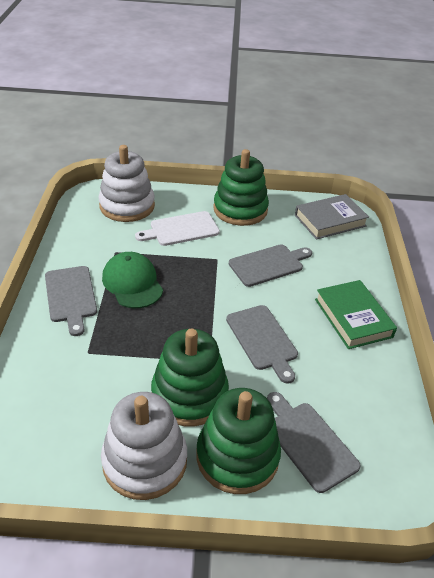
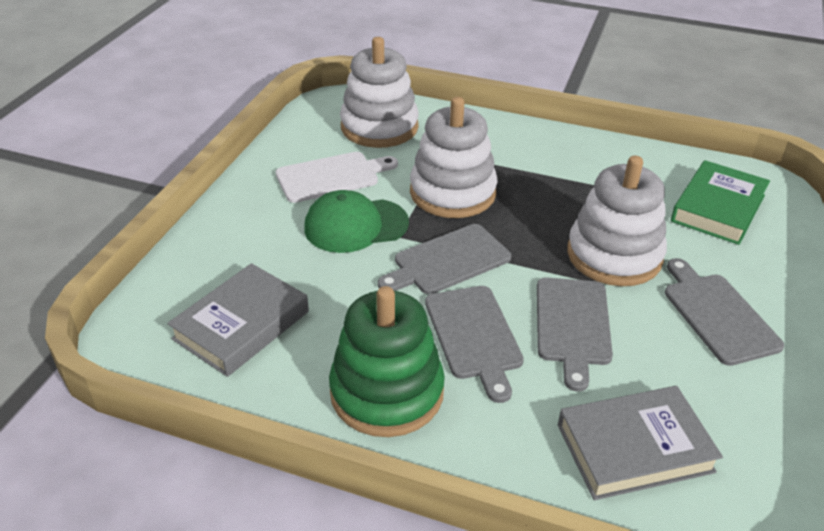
green stacking toy: [151,329,229,426] [197,388,281,494] [213,149,269,226] = 3 -> [329,286,445,437] = 1
grey book: [295,194,369,240] = 1 -> [167,263,309,377] [558,386,723,500] = 2
white stacking toy: [98,145,155,222] [101,392,187,500] = 2 -> [340,37,419,148] [410,97,498,218] [567,156,667,286] = 3

